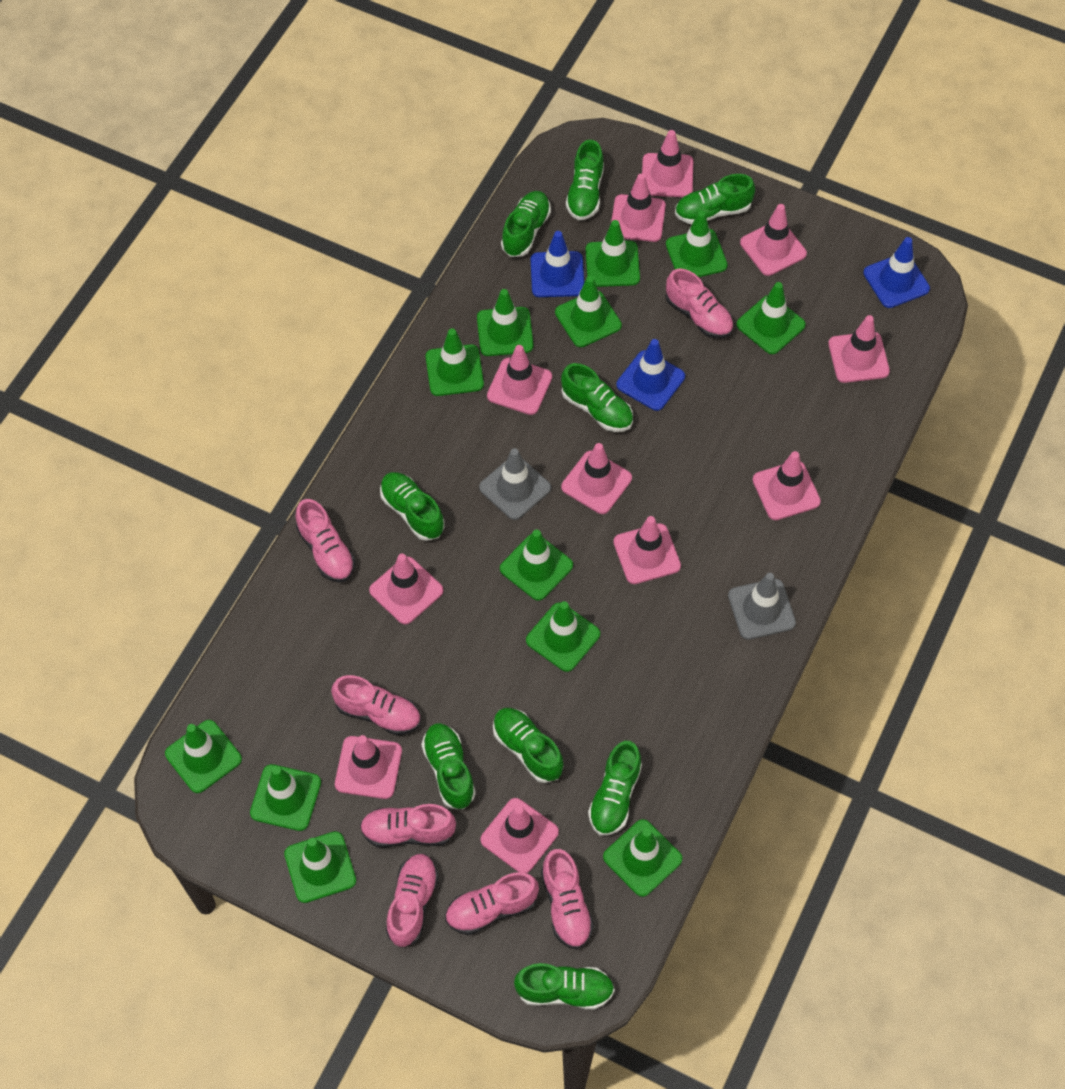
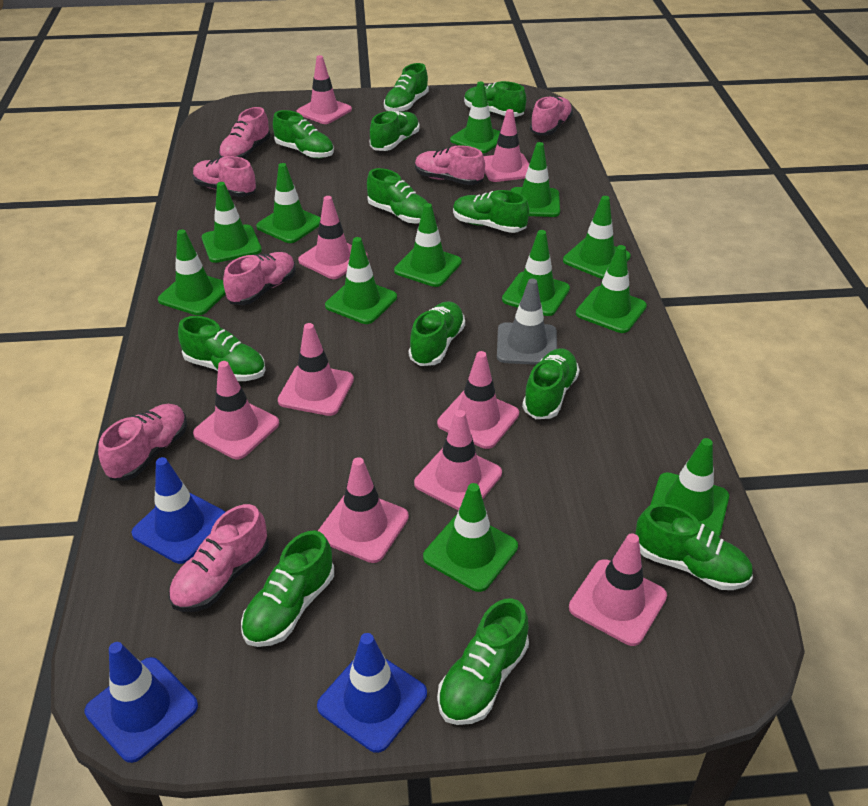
green shoe: [380,472,444,541] [421,723,476,809] [493,708,563,783] [501,191,551,257] [514,963,615,1010] [561,363,633,432] [566,140,604,220] [588,741,642,836] [675,174,755,224] = 9 -> [178,316,265,381] [241,530,334,647] [273,110,334,158] [367,168,428,224] [370,111,420,151] [384,63,429,112] [409,301,465,366] [437,598,529,725] [453,190,529,233] [464,81,527,117] [522,348,579,419] [636,504,753,590] = 12
grey traffic cone: [479,448,551,520] [728,573,796,640] = 2 -> [497,278,557,365] = 1
pink traffic cone: [335,735,402,799] [369,554,443,625] [480,798,559,873] [487,345,552,415] [561,443,632,514] [611,174,666,242] [613,516,681,584] [642,130,693,197] [740,204,807,276] [752,451,821,520] [828,315,890,383] = 11 -> [193,361,279,459] [278,323,354,416] [297,55,352,124] [298,196,368,279] [318,457,409,563] [414,410,502,510] [437,351,519,449] [483,109,529,182] [569,533,667,646] = 9

